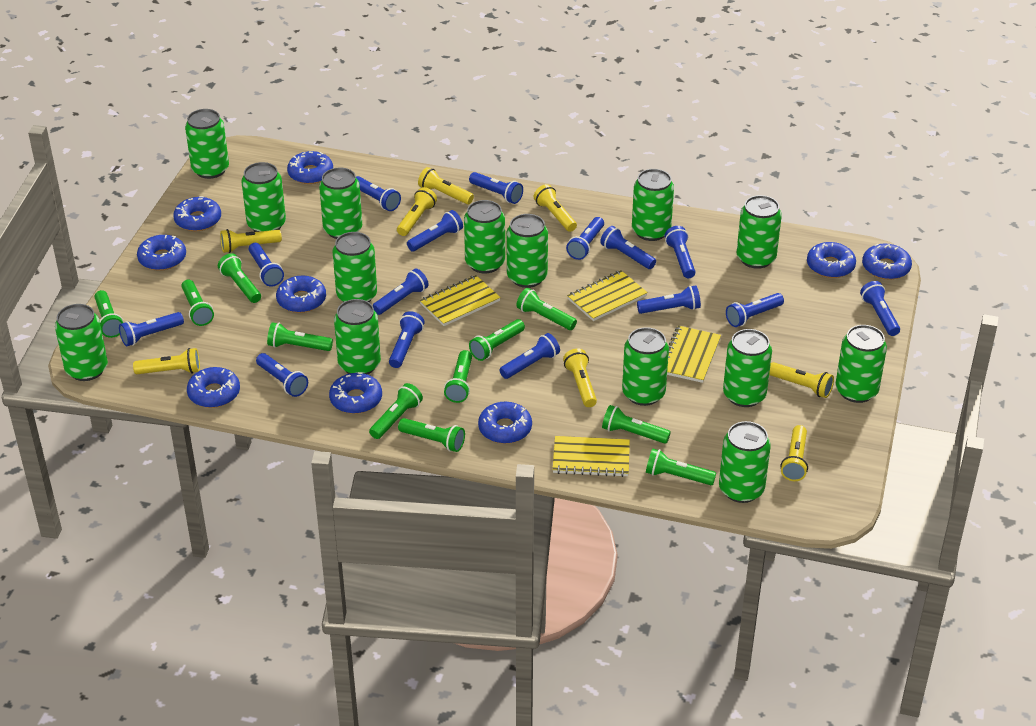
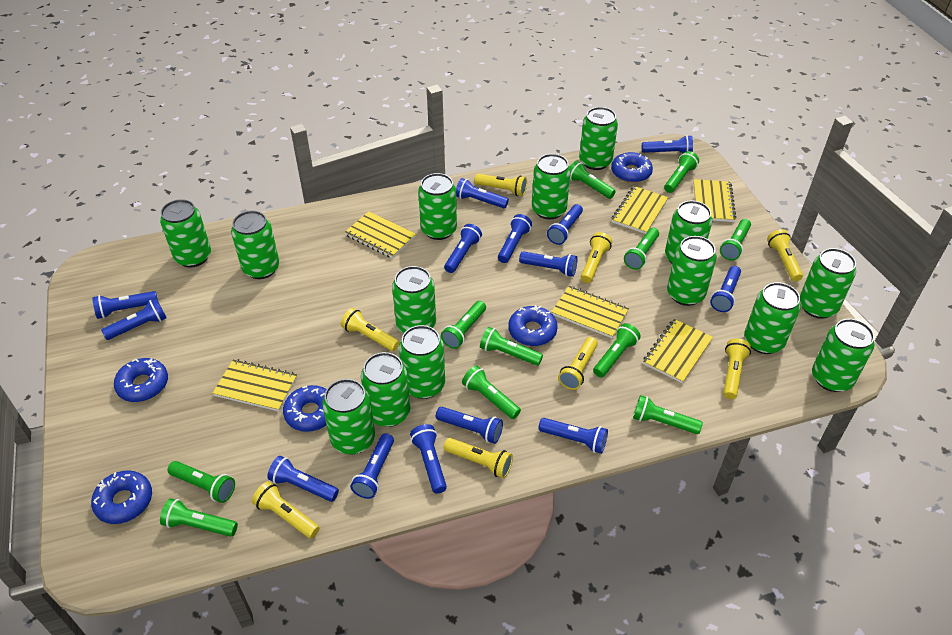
blue donut: [137,235,186,271] [173,196,221,231] [187,367,240,408] [276,275,326,313] [287,151,333,184] [329,372,382,414] [478,402,532,444] [807,242,856,278] [862,243,912,280] = 9 -> [91,470,152,524] [114,358,168,402] [283,385,327,432] [508,305,558,346] [611,152,653,183] = 5
blue flashlight: [119,312,184,346] [249,243,284,287] [256,353,308,397] [356,176,401,211] [372,268,429,315] [389,311,425,368] [407,210,463,251] [469,172,523,204] [499,333,560,379] [566,217,604,260] [600,226,656,269] [637,285,701,314] [665,226,696,278] [726,293,784,327] [860,281,900,336] = 15 -> [92,291,158,319] [101,299,167,340] [267,456,339,502] [350,433,394,499] [410,424,447,494] [436,407,503,444] [444,224,482,273] [456,178,509,208] [498,214,532,263] [519,251,577,277] [538,418,608,454] [547,204,583,245] [642,135,693,153] [710,266,741,312] = 14
yellow notebook: [419,275,501,326] [552,436,630,477] [567,270,648,321] [667,326,721,383] = 4 -> [212,359,297,411] [344,212,416,258] [552,286,629,338] [611,186,668,234] [643,319,713,383] [693,179,736,222] = 6

